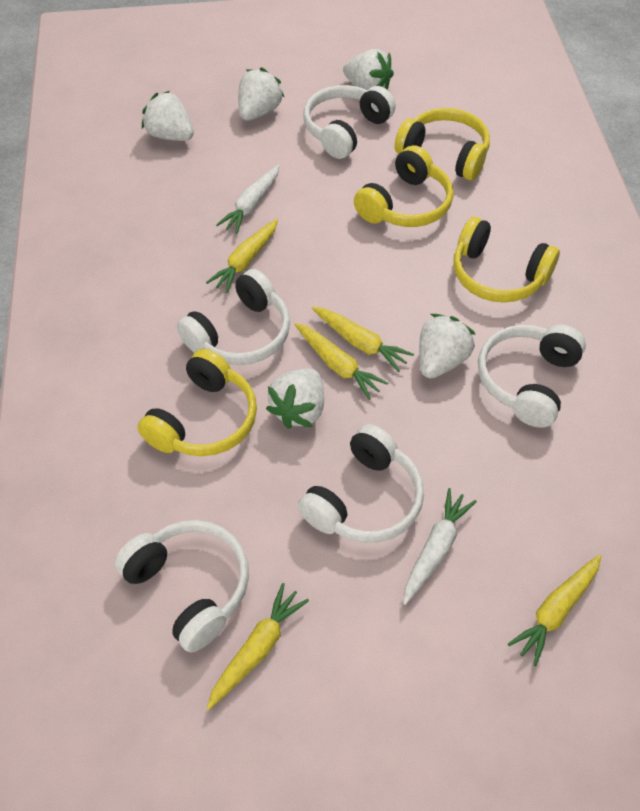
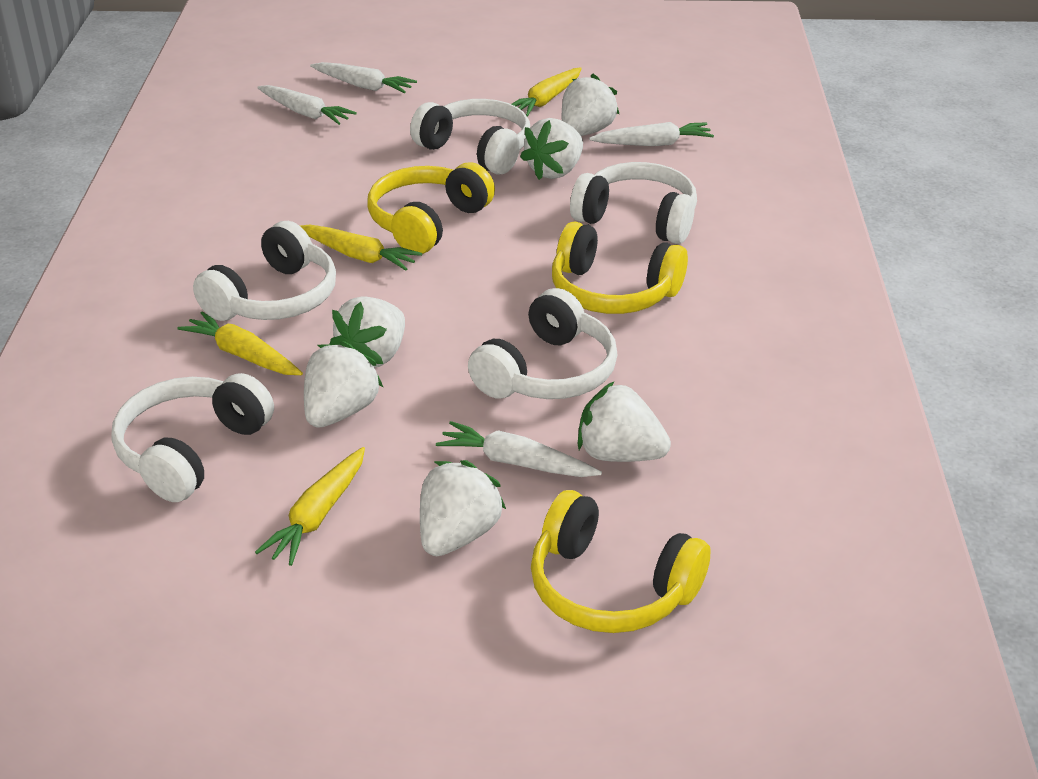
white carrot: [216,165,280,234] [403,488,477,605] = 2 -> [257,85,357,125] [310,62,417,93] [436,421,602,477] [589,122,714,146] = 4
white strawberry: [142,91,194,141] [238,67,285,121] [266,369,324,429] [343,49,394,90] [419,314,475,379] = 5 -> [304,341,383,428] [330,296,405,368] [420,460,506,556] [520,118,583,180] [562,74,619,136] [578,382,671,462] = 6
yellow carrot: [206,219,278,293] [207,583,309,710] [294,323,388,400] [312,307,414,372] [508,554,601,666] = 5 -> [177,311,303,375] [255,447,365,566] [300,225,422,271] [512,67,582,117] = 4
yellow headphones: [137,349,257,456] [354,145,453,227] [395,108,490,180] [453,217,560,303] = 4 -> [368,162,495,254] [531,490,710,633] [552,221,688,314] = 3

